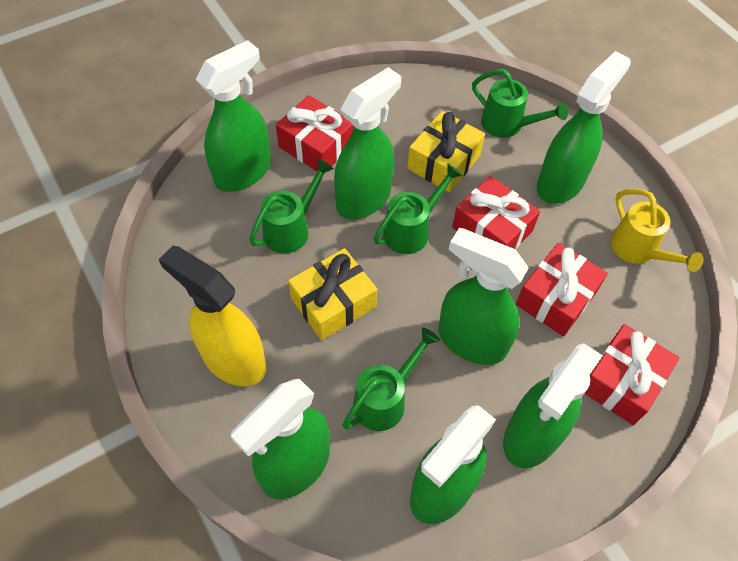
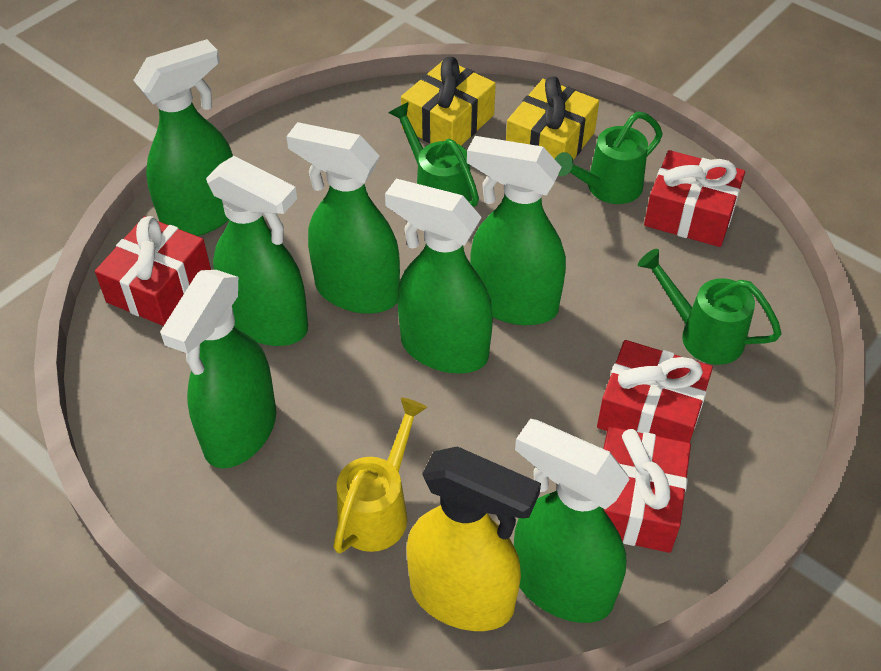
green watering can: [249,159,334,253] [343,328,440,431] [374,164,462,254] [472,69,568,138] = 4 -> [389,102,479,207] [555,112,663,204] [638,249,782,365] = 3

